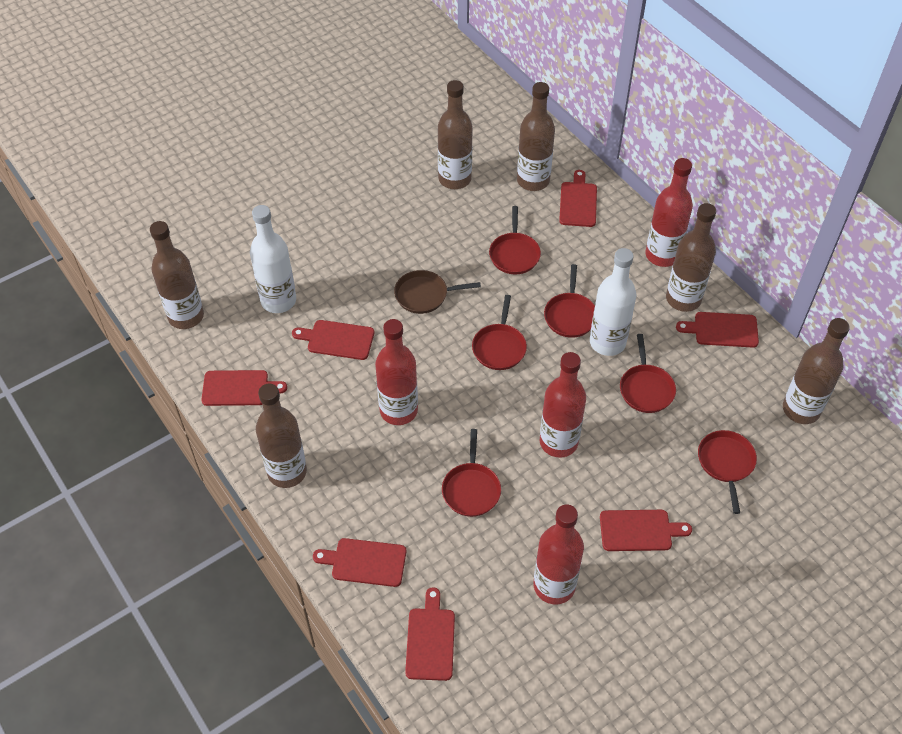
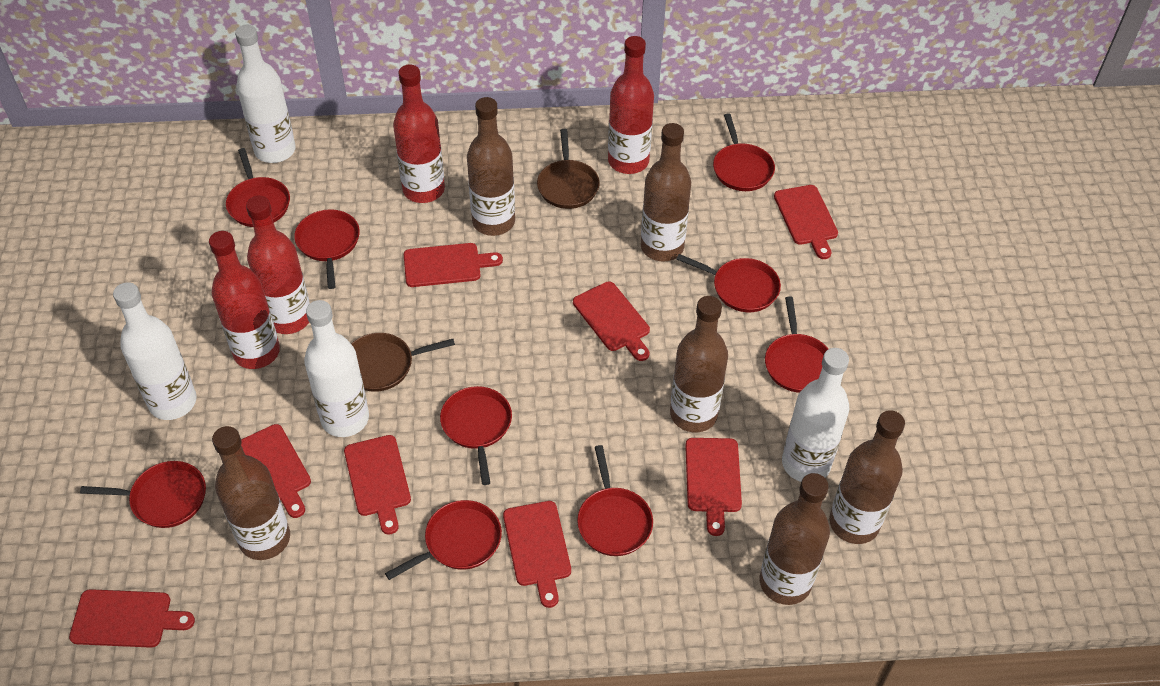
brown pan: [394,270,481,314] = 1 -> [351,333,455,392] [537,129,600,209] = 2
red cutting board: [201,370,287,406] [292,320,374,360] [313,538,406,587] [405,587,455,681] [559,170,597,227] [600,510,692,551] [676,312,759,348] = 7 -> [69,589,195,648] [241,424,311,518] [344,435,411,535] [404,243,503,287] [503,501,571,608] [573,282,650,361] [685,438,742,536] [774,185,838,259] = 8
red pan: [442,429,501,517] [472,295,527,370] [489,206,541,274] [544,264,595,338] [620,334,676,413] [698,430,757,514] = 6 -> [80,461,206,528] [226,148,290,227] [294,209,360,289] [385,500,502,580] [440,386,512,485] [577,445,653,556] [676,254,781,312] [713,113,775,191] [765,296,828,393] = 9
white bottle: [250,205,296,313] [590,248,637,356] = 2 -> [113,282,197,420] [235,25,296,163] [304,300,369,437] [782,348,849,482] = 4

